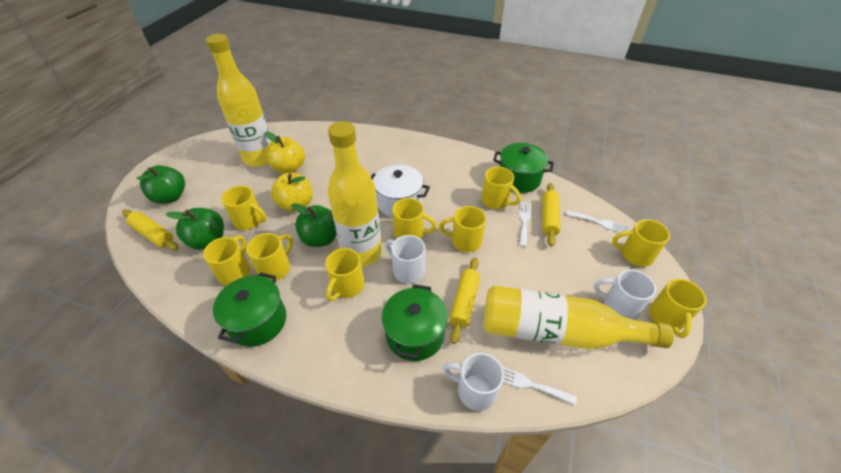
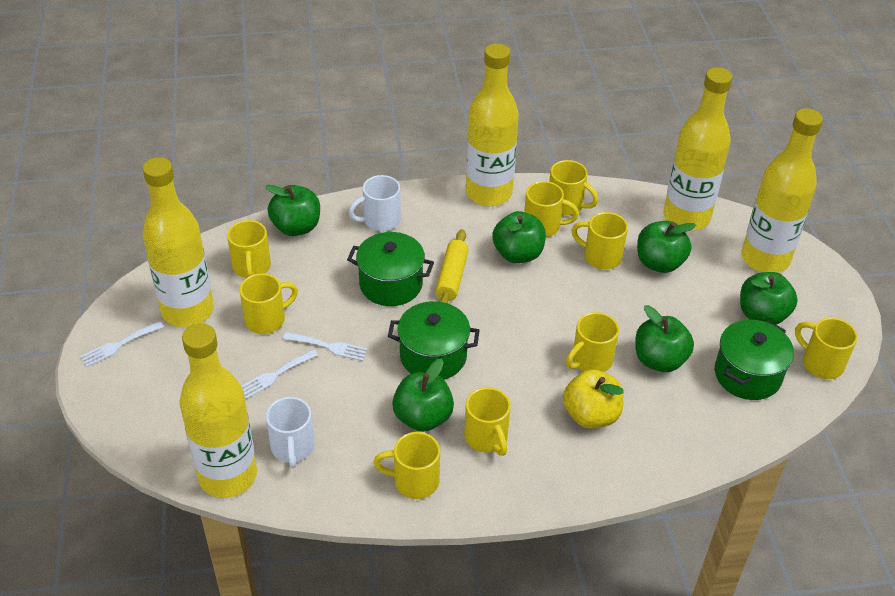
green apple: [137,165,185,204] [166,208,224,250] [291,203,337,247] = 3 -> [265,185,320,236] [392,359,454,432] [492,211,546,263] [635,305,694,372] [637,221,696,273] [740,272,798,325] = 6
white mug: [385,235,426,284] [443,353,504,411] [594,269,656,320] = 3 -> [266,397,315,468] [349,175,401,231] = 2
white pot: [371,165,430,217] = 1 -> none = 0
yellow apple: [265,131,305,173] [271,173,312,212] = 2 -> [563,369,624,428] = 1
yellow bottle: [206,34,272,167] [328,121,382,267] [483,285,674,349] = 3 -> [142,157,214,327] [180,323,257,498] [466,43,519,206] [663,67,732,231] [741,108,823,273] = 5
yellow rolling pin: [122,209,179,250] [449,257,480,344] [542,183,560,247] = 3 -> [435,229,469,303] = 1

